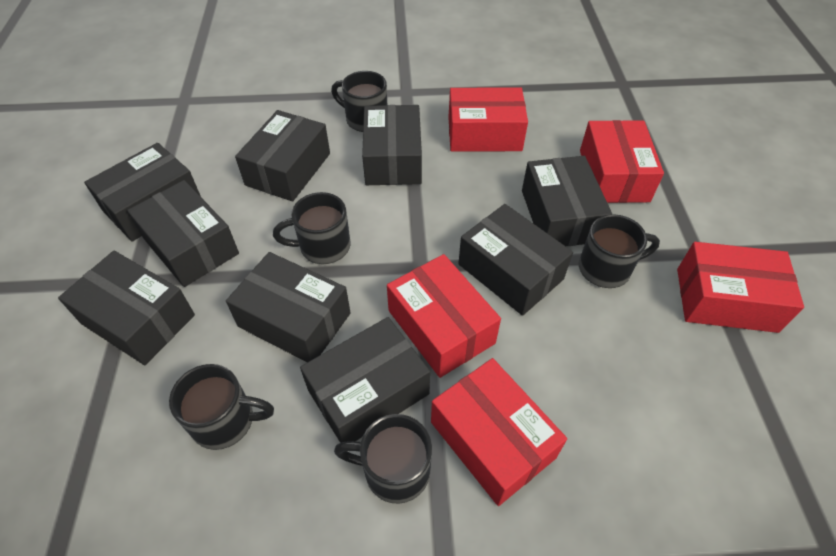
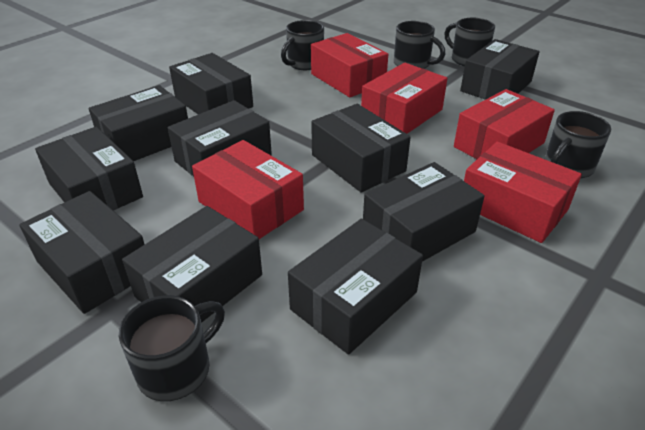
black box: [58,251,195,365] [84,143,201,242] [127,180,239,287] [226,252,351,362] [235,110,330,201] [300,317,430,443] [362,105,422,185] [458,204,573,316] [522,156,612,246] = 9 -> [19,191,145,314] [35,127,143,211] [89,85,188,161] [122,206,262,323] [168,100,272,177] [169,53,253,114] [288,219,423,355] [311,104,411,193] [363,162,485,262] [460,39,540,100] = 10

